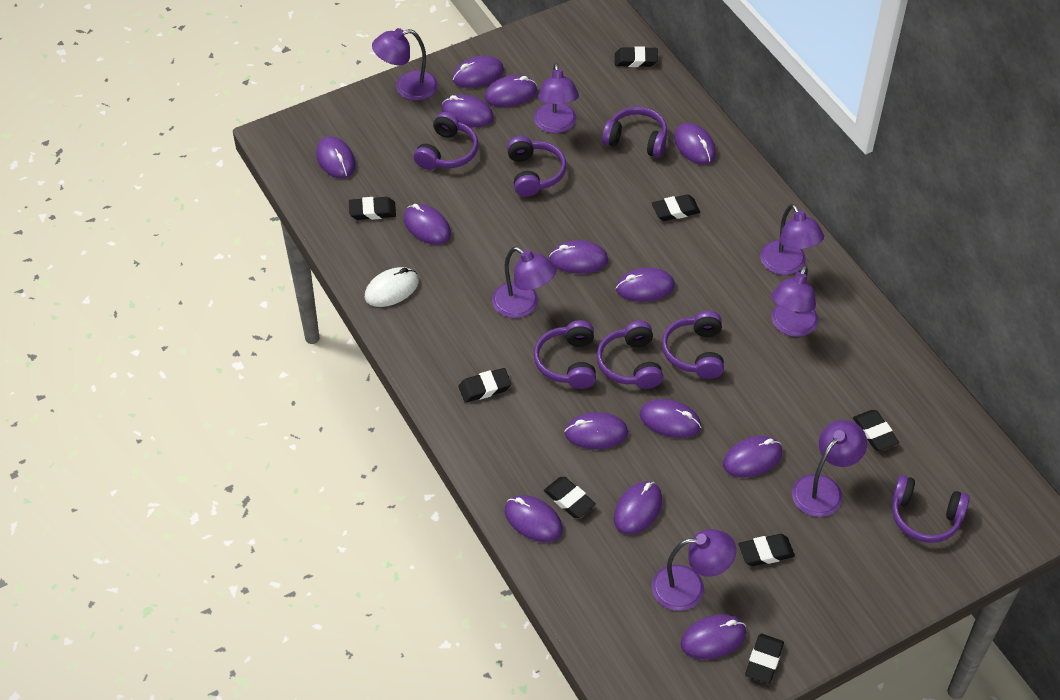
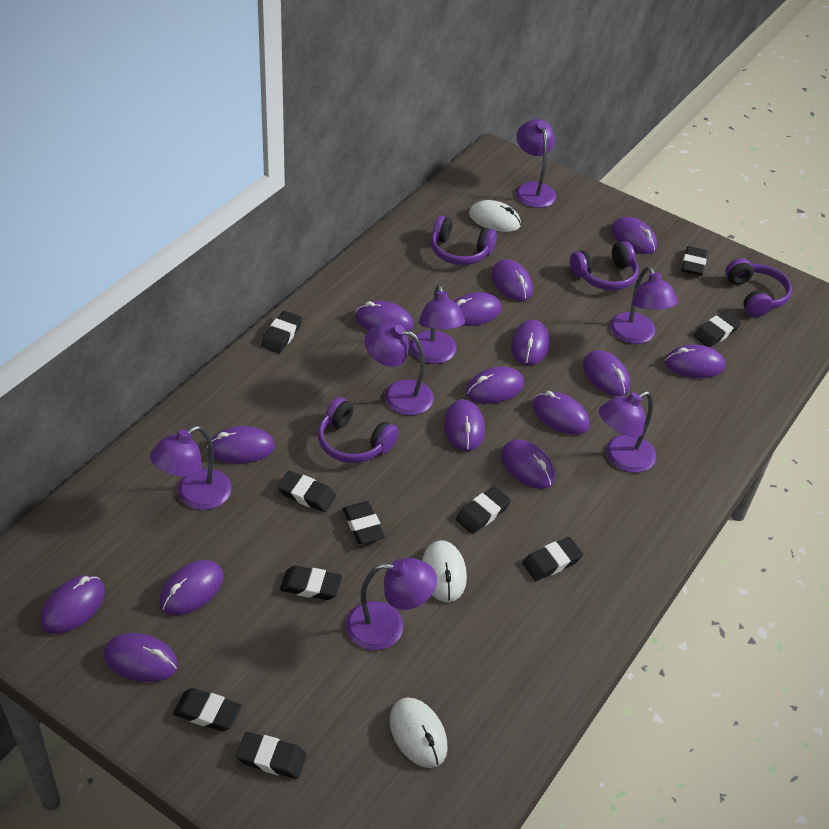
black eraser: [349,197,396,220] [458,368,511,403] [544,477,596,518] [615,46,658,67] [652,194,700,221] [739,534,795,566] [745,634,784,684] [853,410,899,451] = 8 -> [173,688,241,731] [236,732,307,779] [261,311,302,353] [277,471,336,512] [280,566,342,600] [343,501,385,544] [456,486,511,534] [522,537,583,581] [682,246,708,276] [694,311,741,347] = 10
purple headphones: [414,112,478,170] [507,136,566,197] [534,320,596,389] [597,321,663,389] [602,106,667,158] [662,311,724,379] [892,475,970,543] = 7 -> [318,397,399,463] [431,216,497,265] [570,241,639,290] [725,258,792,317] = 4
purple mouse: [316,136,355,179] [404,204,451,245] [442,95,494,127] [452,56,504,88] [484,75,537,107] [505,495,563,542] [549,240,608,274] [564,412,628,449] [614,481,662,535] [616,268,675,302] [640,399,701,438] [674,123,716,165] [681,614,746,660] [723,436,782,477] = 14 -> [40,575,105,634] [104,633,178,682] [159,560,223,615] [207,426,275,464] [355,301,414,331] [444,399,485,451] [454,292,501,326] [466,366,524,404] [491,259,533,301] [501,440,555,489] [511,320,549,365] [532,391,590,435] [583,350,630,396] [611,217,657,254] [665,345,725,378] = 15
white mouse: [365,267,419,307] = 1 -> [390,698,448,768] [422,540,467,602] [469,200,521,232] = 3

